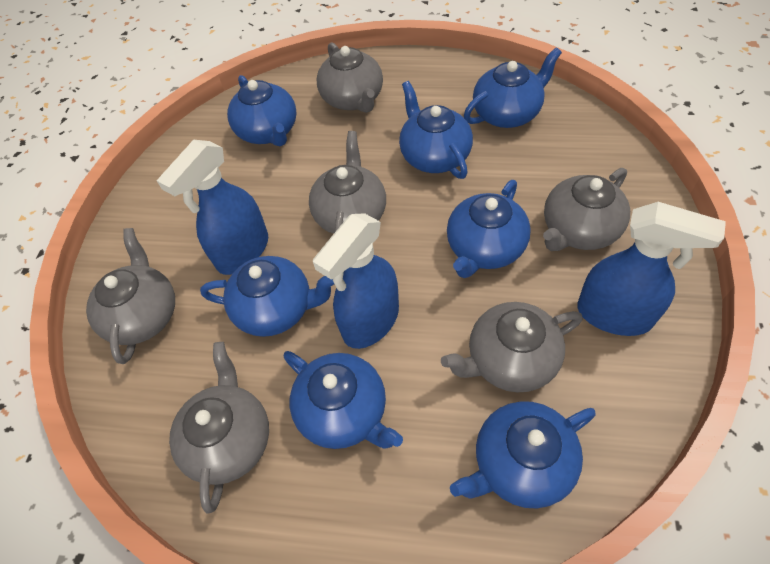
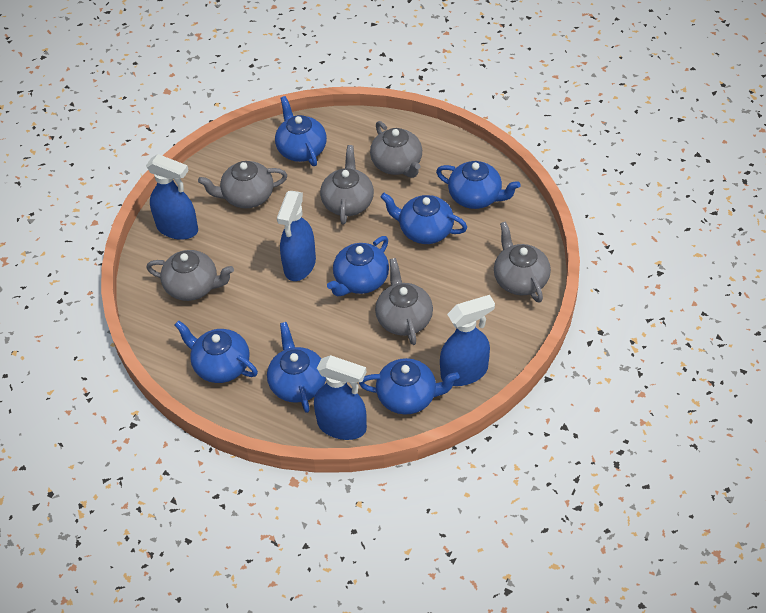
blue spray bottle: [156,140,268,275] [313,213,399,349] [577,202,726,336] = 3 -> [146,154,198,240] [277,191,316,281] [314,355,367,440] [440,295,495,386] = 4

